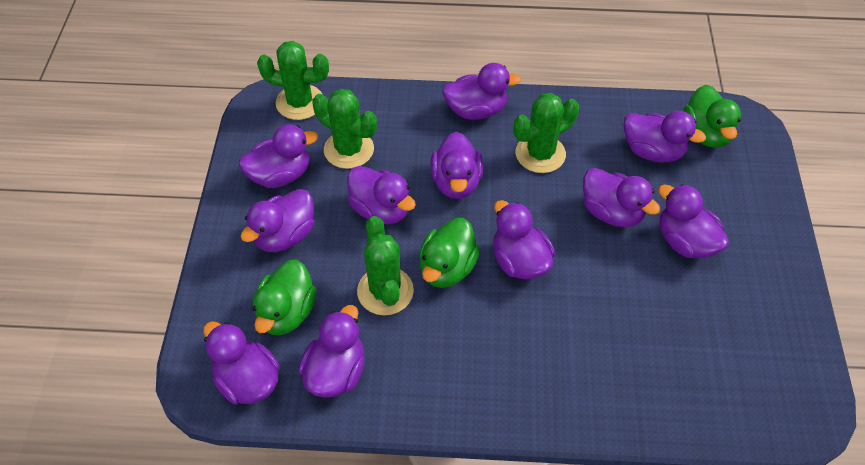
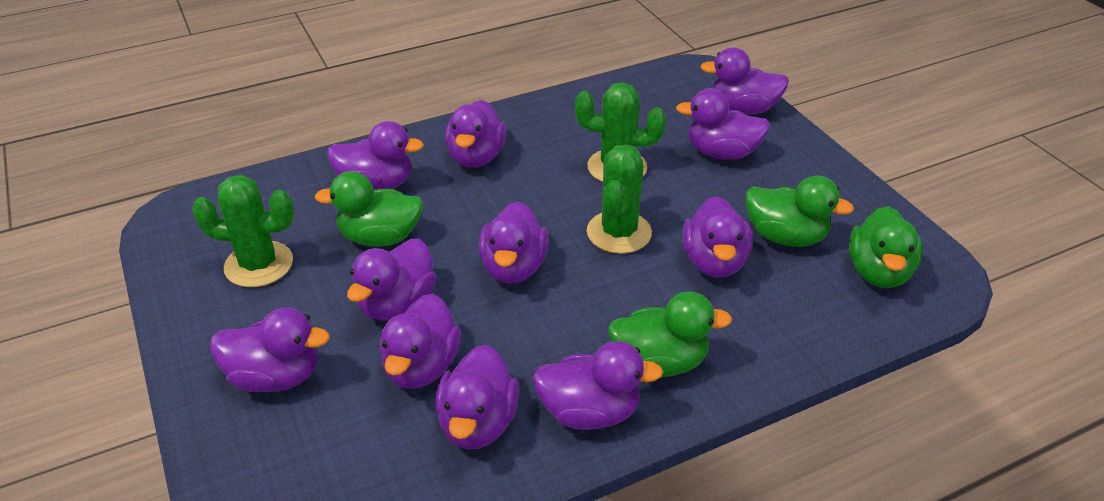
green cactus: [257,41,329,120] [312,89,377,169] [357,216,414,315] [514,93,579,173] = 4 -> [192,175,294,287] [575,82,666,182] [587,145,652,254] = 3
green duck: [253,259,317,335] [419,218,480,288] [684,85,741,148] = 3 -> [314,171,423,247] [608,291,732,377] [746,175,854,247] [849,206,922,288] = 4

